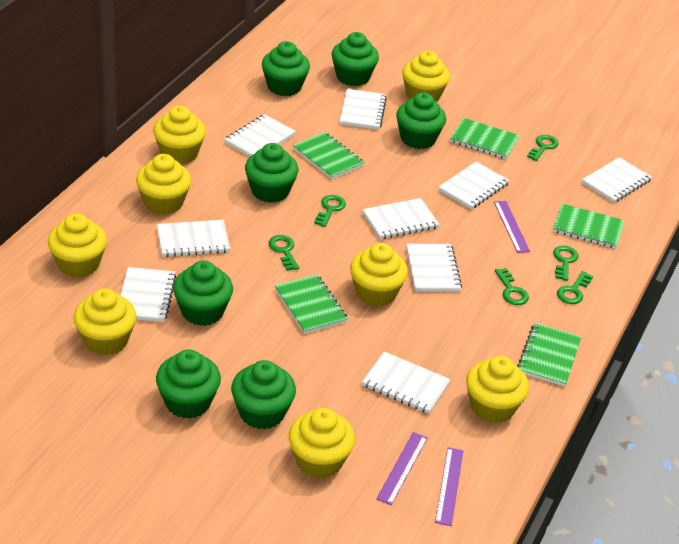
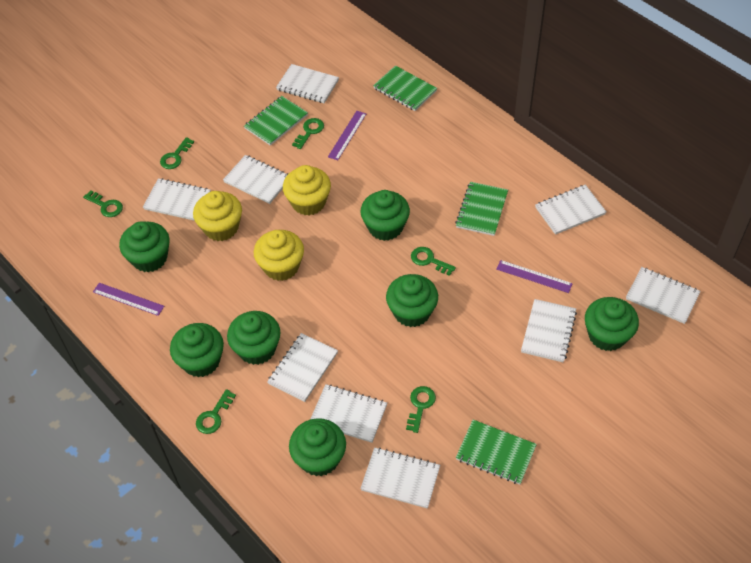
green notebook: [275,274,348,334] [293,132,364,179] [450,118,520,159] [517,323,581,386] [553,204,625,249] = 5 -> [244,96,308,146] [373,65,437,111] [455,182,508,236] [456,420,537,485] = 4
yellow cupcake: [48,213,107,278] [74,288,137,356] [136,154,191,215] [153,106,206,164] [289,408,355,478] [350,243,408,306] [402,51,450,102] [466,356,529,423] = 8 -> [193,191,242,241] [254,230,304,281] [283,165,331,216] = 3

